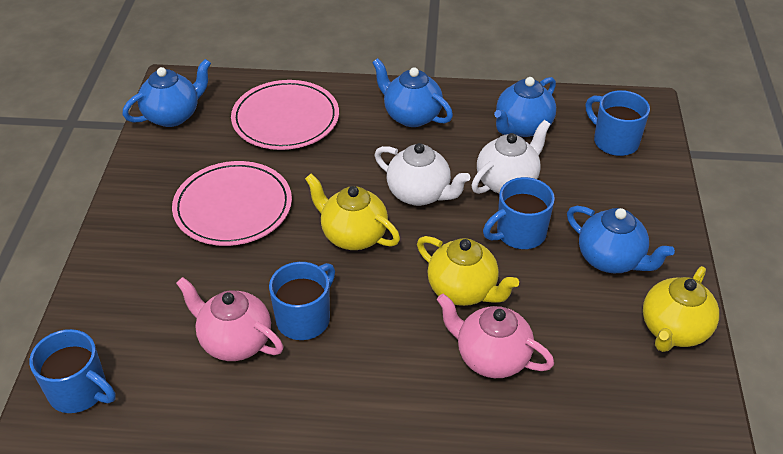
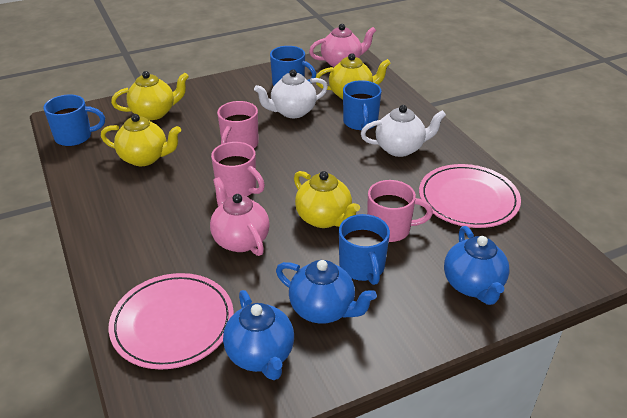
blue teapot: [122,59,211,127] [372,58,453,127] [494,77,556,137] [567,206,675,273] = 4 -> [223,290,294,380] [276,260,377,324] [444,226,509,305] = 3
pink mug: none = 0 -> [211,142,265,198] [217,101,259,148] [367,180,433,242] = 3
yellow teapot: [305,174,400,250] [417,236,519,306] [643,266,719,352] = 3 -> [101,114,181,166] [111,71,189,120] [294,171,360,228] [316,53,391,99] = 4

